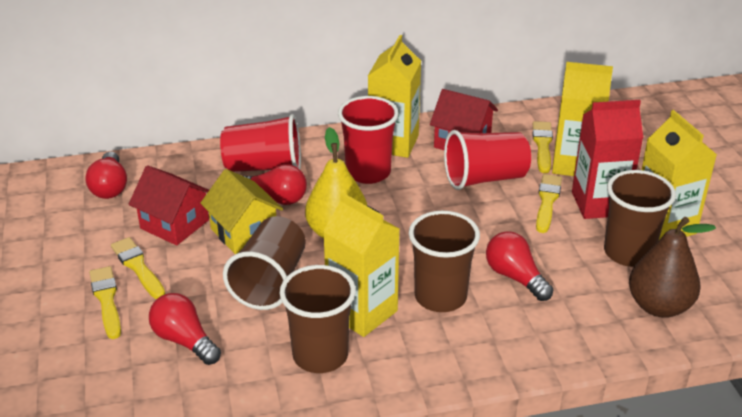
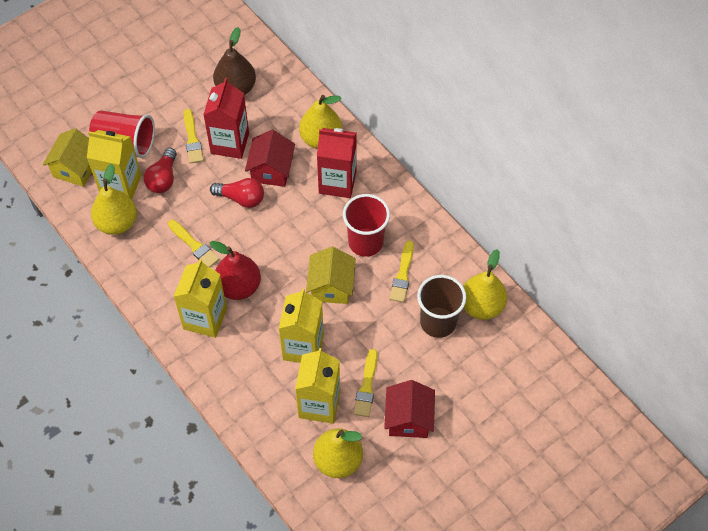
brown cup: [223,216,306,310] [280,265,356,373] [409,211,480,312] [604,170,676,267] = 4 -> [417,275,466,338] = 1
red carton: [572,100,643,219] = 1 -> [203,78,249,159] [317,128,357,198] = 2
red cup: [220,114,301,172] [338,96,399,184] [444,130,531,190] = 3 -> [89,110,155,158] [343,194,390,257] = 2
red light bulb: [85,152,127,199] [149,293,221,365] [244,164,307,205] [486,231,554,301] = 4 -> [144,148,177,193] [210,178,264,208] = 2
red pear: none = 0 -> [210,241,261,300] = 1
yellow house: [200,169,283,254] = 1 -> [43,128,92,187] [306,247,356,304] = 2
yellow pear: [305,127,368,239] = 1 -> [91,164,137,235] [299,95,343,149] [313,428,363,478] [463,249,507,320] = 4

